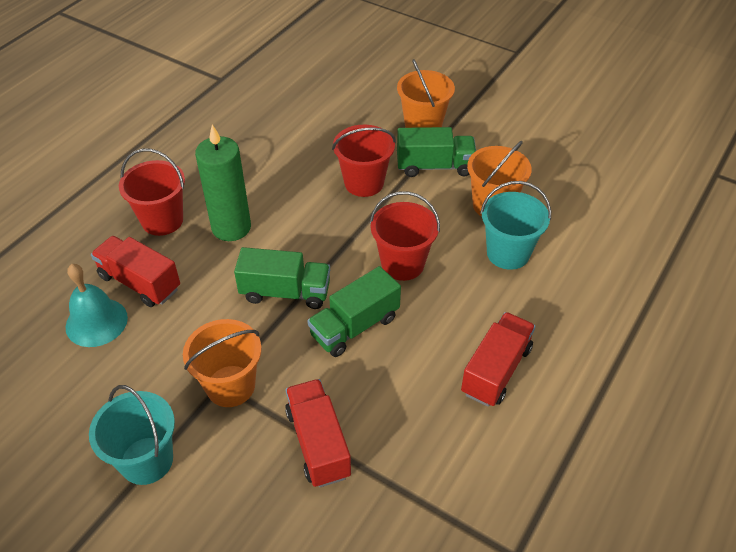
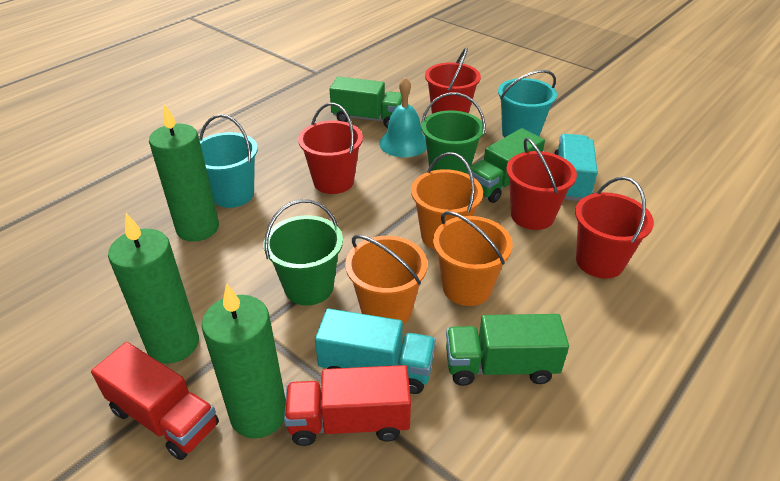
green bucket: none = 0 -> [264,199,343,306] [421,93,485,174] = 2
green candle: [195,124,251,241] = 1 -> [108,213,199,364] [149,104,219,242] [202,283,286,439] = 3
red bucket: [119,148,185,236] [332,125,396,197] [370,191,440,281] = 3 -> [298,103,363,194] [425,48,481,114] [506,138,577,230] [575,177,654,279] = 4
red truck: [91,236,180,307] [285,379,351,487] [461,312,536,407] = 3 -> [91,342,219,460] [284,365,411,446] = 2
turquoise truck: none = 0 -> [315,308,436,394] [554,134,598,201] = 2

